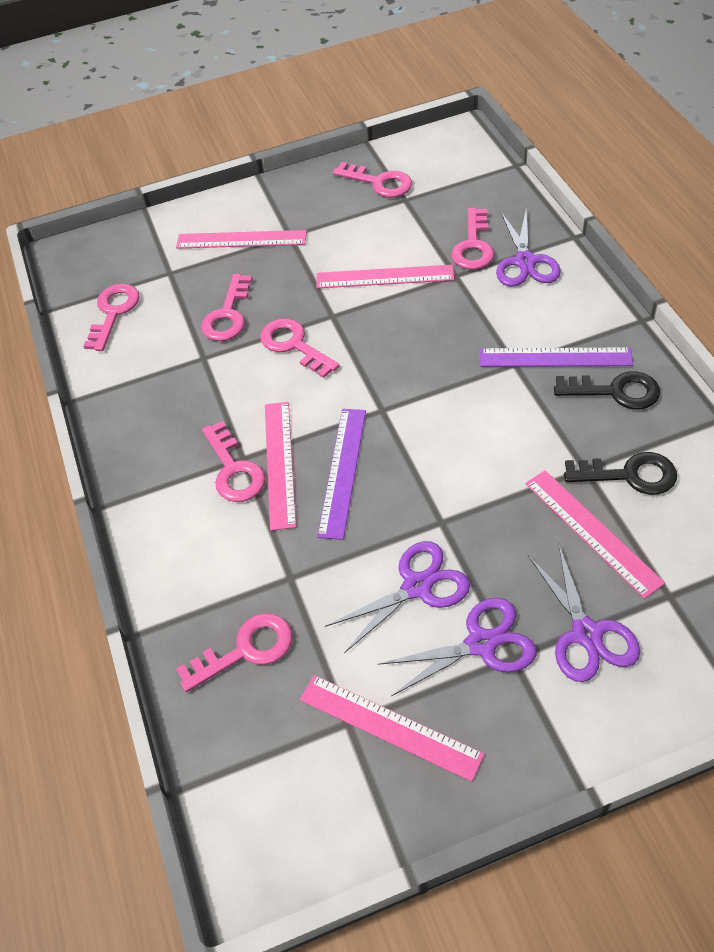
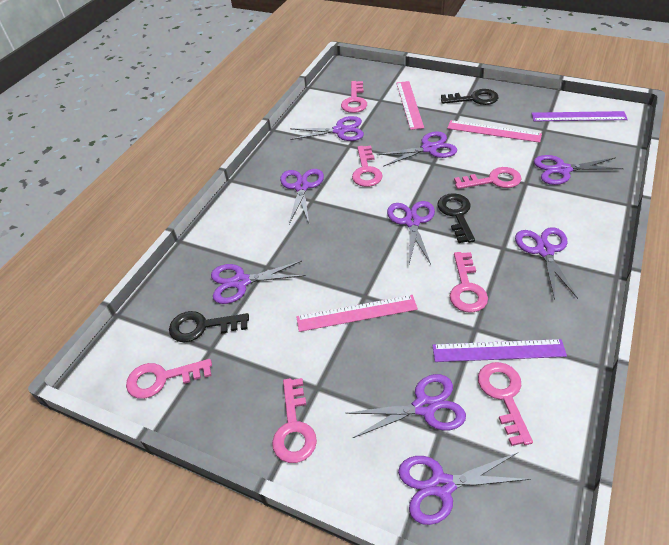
black key: [554,371,660,409] [564,452,677,495] = 2 -> [169,311,249,342] [437,193,475,243] [441,89,499,105] = 3
pink ruler: [176,230,307,249] [265,402,296,531] [300,675,485,782] [316,265,454,289] [525,470,665,599] = 5 -> [296,295,418,332] [397,81,424,130] [447,120,542,143] = 3
purple scissors: [325,541,470,653] [378,598,536,696] [496,210,561,287] [527,543,640,682] = 4 -> [211,261,306,304] [280,169,324,224] [290,116,364,141] [346,374,466,438] [377,131,457,167] [387,201,435,264] [398,453,531,525] [515,227,578,300] [534,155,624,185] = 9

